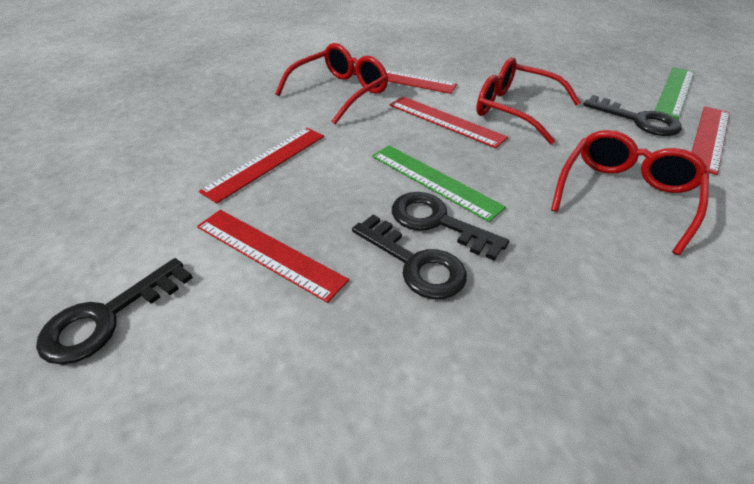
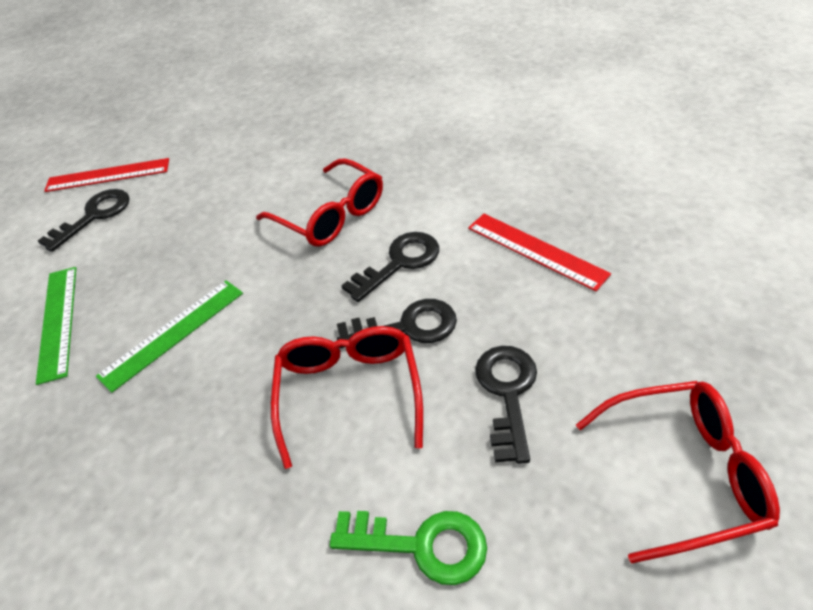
green key: none = 0 -> [329,511,487,585] = 1
red ruler: [197,210,349,303] [199,128,324,204] [353,65,457,94] [390,96,508,148] [692,106,730,175] = 5 -> [44,158,169,192] [468,214,611,291] = 2

